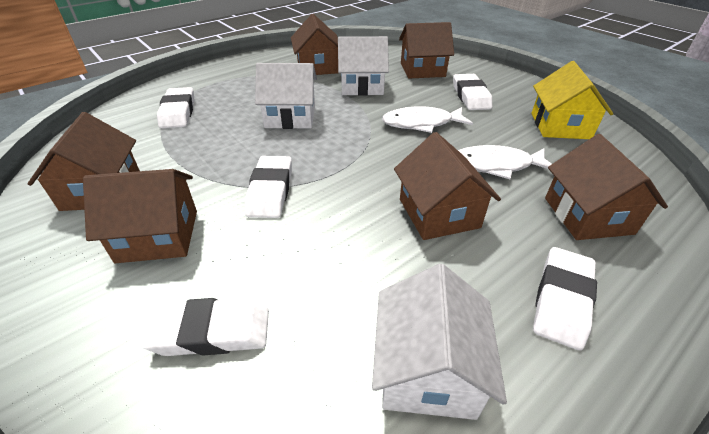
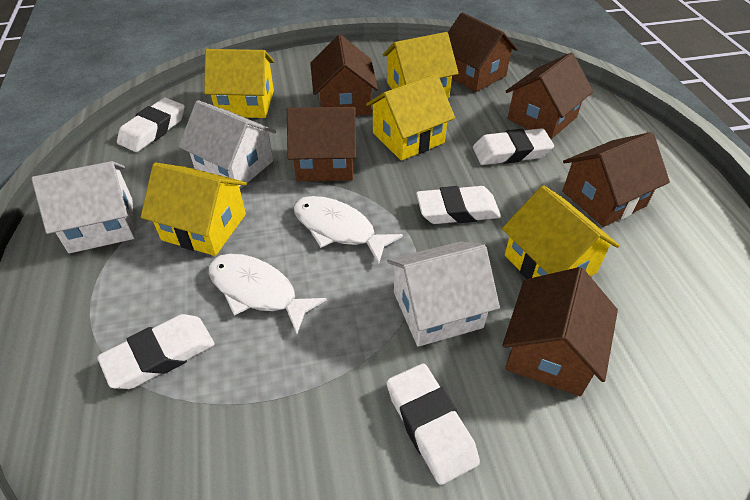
yellow house: [532,61,613,139] = 1 -> [141,163,247,256] [204,49,274,118] [366,74,455,161] [382,32,459,98] [502,185,620,279] = 5

